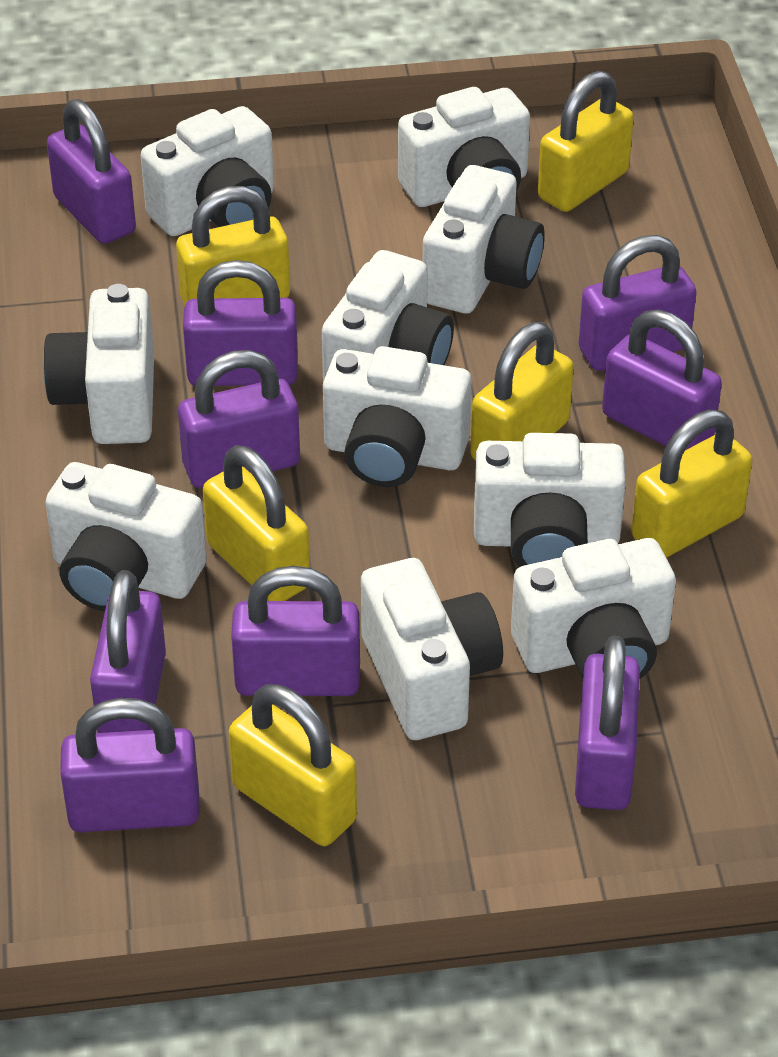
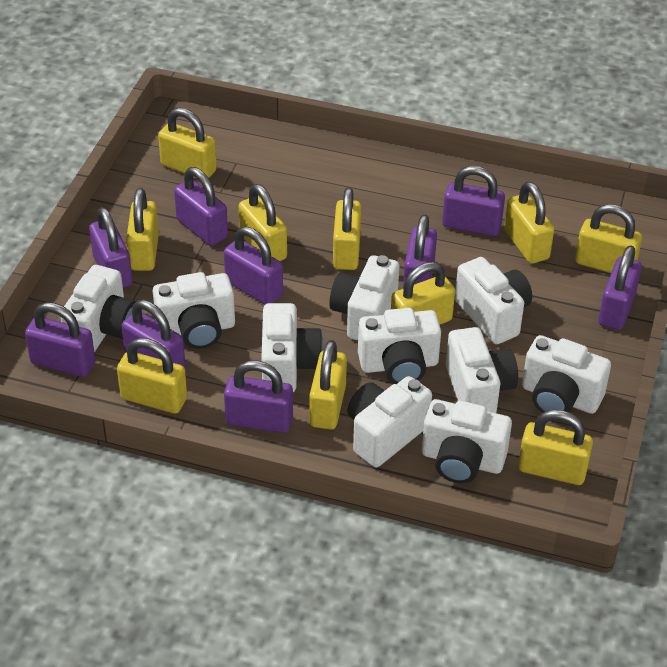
yellow padlock: [176,186,290,305] [203,445,310,601] [229,684,357,846] [471,322,574,461] [538,71,634,212] [631,410,753,558] = 6 -> [117,338,187,414] [126,188,159,271] [158,108,217,178] [239,184,287,261] [309,340,347,430] [333,187,361,270] [391,262,455,324] [504,182,554,264] [518,409,593,485] [575,204,642,273] = 10

